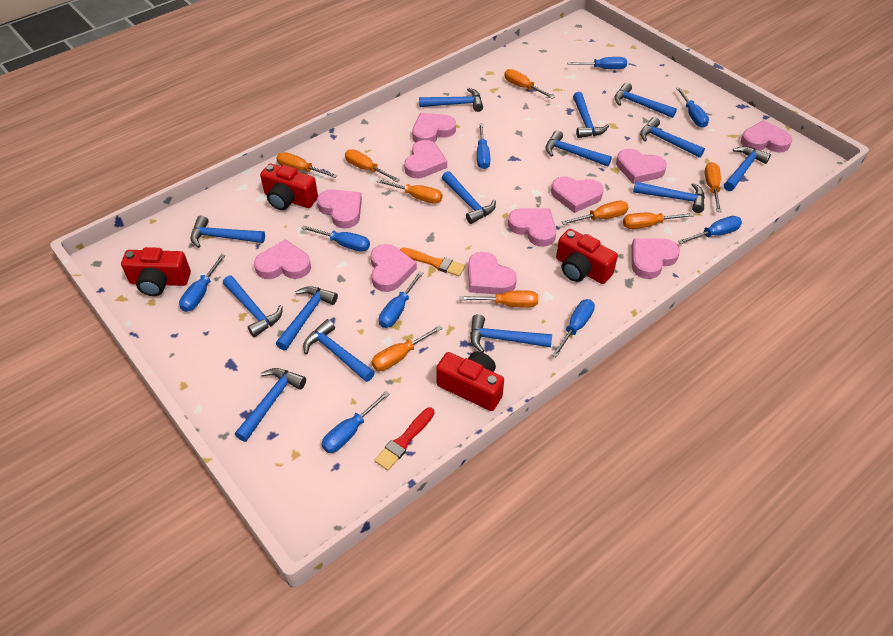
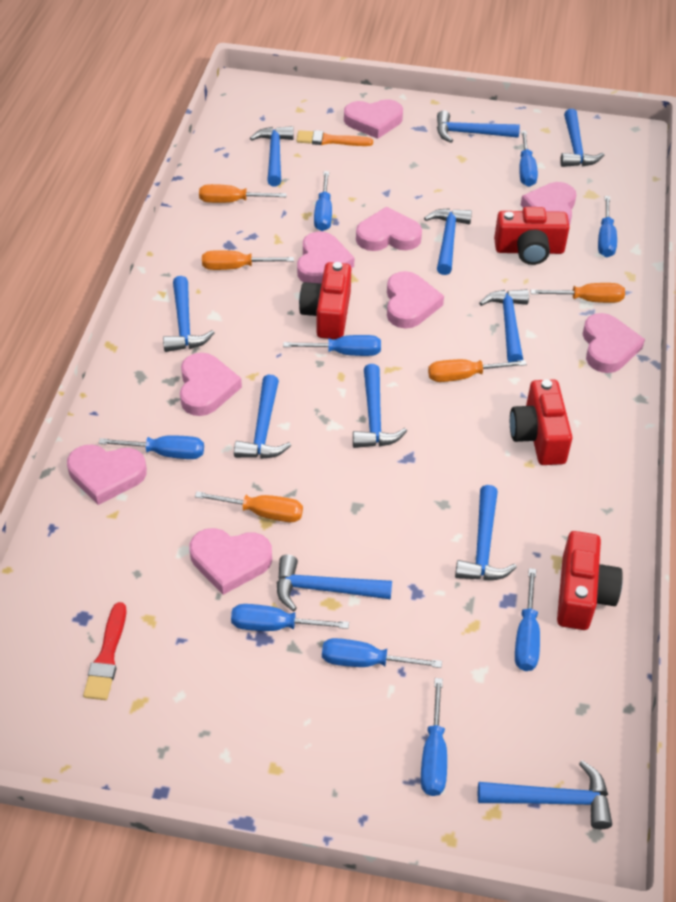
blue hammer: [191,216,265,248] [223,276,283,337] [235,368,306,442] [276,286,338,350] [303,319,375,382] [419,88,483,112] [442,171,496,224] [470,314,552,352] [546,130,612,167] [573,92,609,138] [614,82,677,118] [633,182,705,213] [640,117,705,158] [724,146,771,191] = 14 -> [163,276,215,352] [234,375,291,459] [250,126,294,186] [277,555,392,611] [353,364,407,448] [424,208,472,275] [437,110,520,143] [455,485,517,580] [478,760,612,829] [479,289,529,362] [560,109,604,167] = 11
orange screwdriver: [276,152,338,178] [345,149,400,182] [372,325,443,371] [377,179,442,204] [460,290,538,308] [504,69,555,99] [561,201,629,225] [623,213,694,229] [705,162,722,212] = 9 -> [195,491,303,522] [199,184,287,203] [202,250,294,270] [428,359,527,382] [530,283,625,303] = 5
pink heart: [254,239,311,279] [317,189,362,229] [370,244,417,292] [404,140,447,178] [412,113,456,143] [468,252,517,294] [508,208,557,247] [551,176,603,213] [616,149,667,184] [632,239,680,279] [741,120,792,153] = 11 -> [67,444,147,505] [180,353,242,416] [190,528,272,595] [297,231,354,284] [344,99,403,139] [356,207,422,251] [387,271,444,329] [521,182,576,225] [583,313,645,373] = 9

